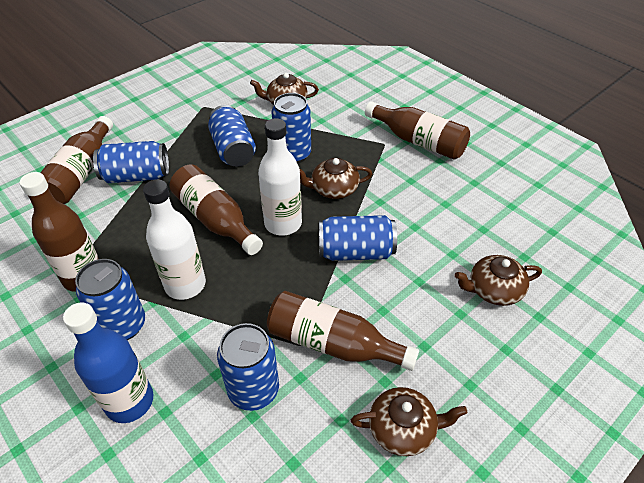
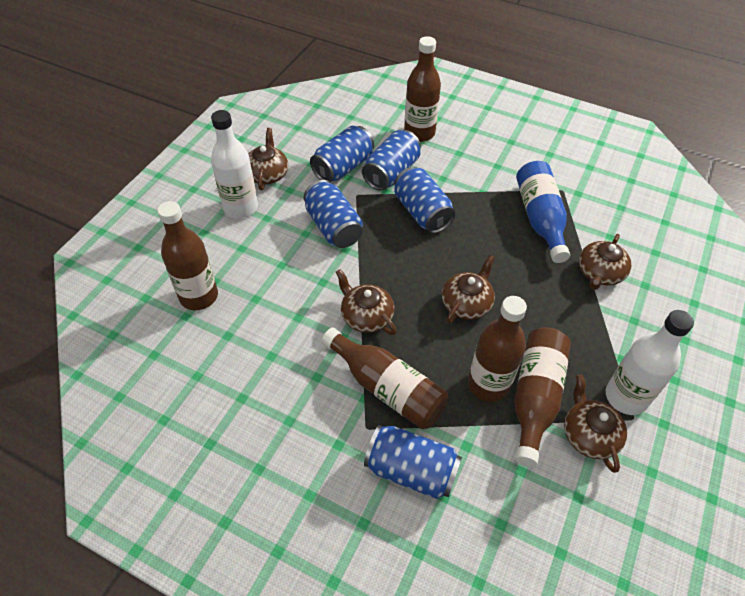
blue can: [75,259,145,340] [93,141,169,183] [208,105,256,167] [217,323,279,411] [272,93,311,164] [319,215,397,261] = 6 -> [304,180,363,248] [310,126,374,182] [362,130,421,191] [364,425,462,499] [394,167,455,233] = 5
brown teapot: [250,73,319,105] [300,158,372,199] [351,387,467,456] [454,255,542,306] = 4 -> [248,128,288,190] [336,269,397,335] [442,255,495,324] [564,375,627,473] [579,234,631,290] = 5

